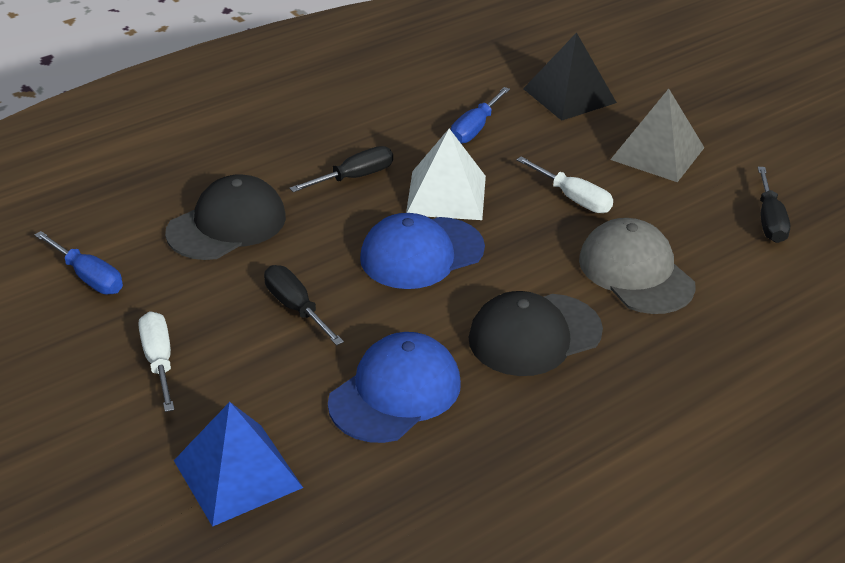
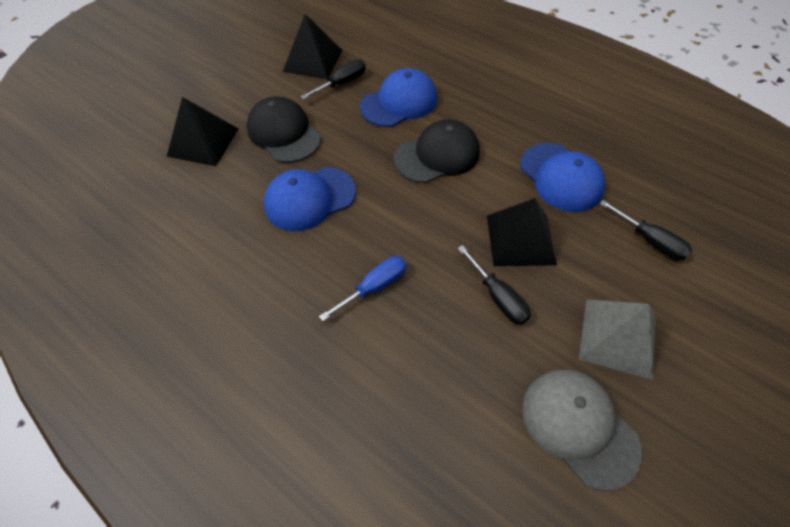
black pyramid: [523,32,617,121] = 1 -> [167,97,239,166] [283,14,343,79] [487,198,557,266] = 3
blue cap: [328,332,461,443] [360,213,485,289] = 2 -> [264,167,356,231] [360,68,437,127] [520,143,606,212] = 3
blue pyramid: [174,402,303,527] = 1 -> none = 0
blue screwdriver: [35,231,123,294] [451,87,510,144] = 2 -> [319,256,406,321] = 1
white pyramid: [406,129,486,220] = 1 -> none = 0
white screwdriver: [138,311,174,412] [516,157,613,213] = 2 -> none = 0

